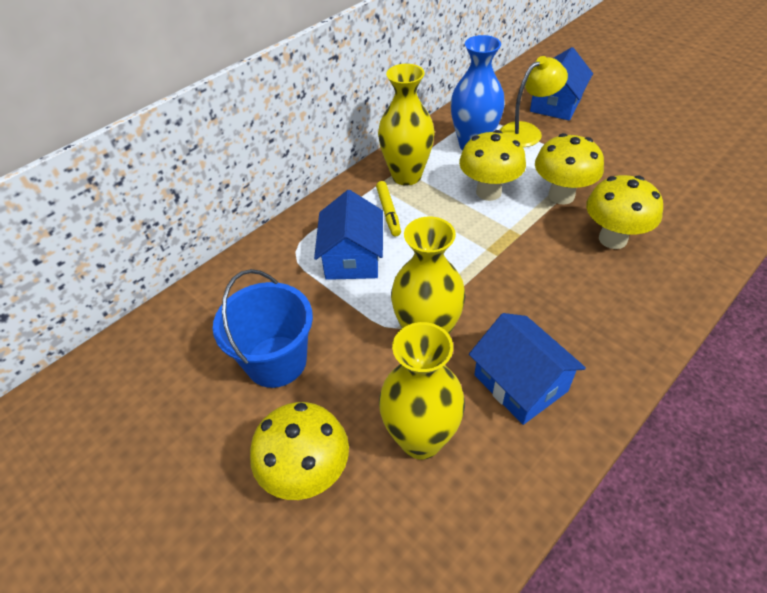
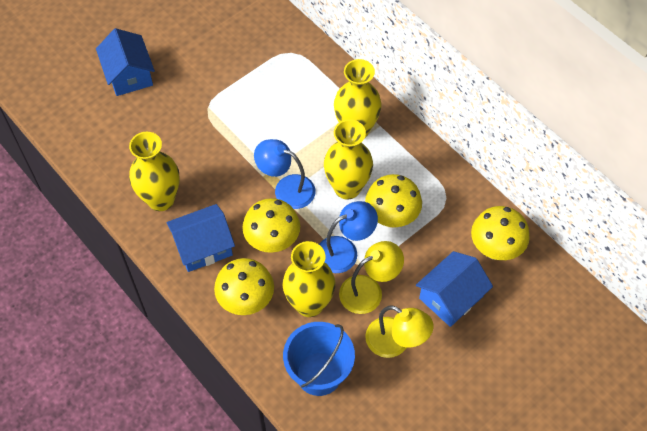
blue lamp: none = 0 -> [254,139,315,209] [319,201,378,273] = 2
blue vase: [451,35,505,151] = 1 -> none = 0
yellow lamp: [500,56,568,147] = 1 -> [339,241,404,314] [365,305,434,358] = 2
yellow marker: [376,181,401,236] = 1 -> none = 0
yellow vase: [378,64,435,186] [379,322,465,460] [391,217,466,334] = 3 -> [129,132,180,211] [282,241,335,317] [324,119,373,200] [334,59,381,138] = 4

